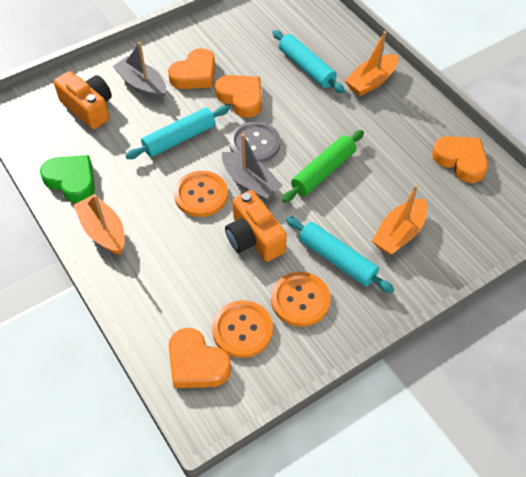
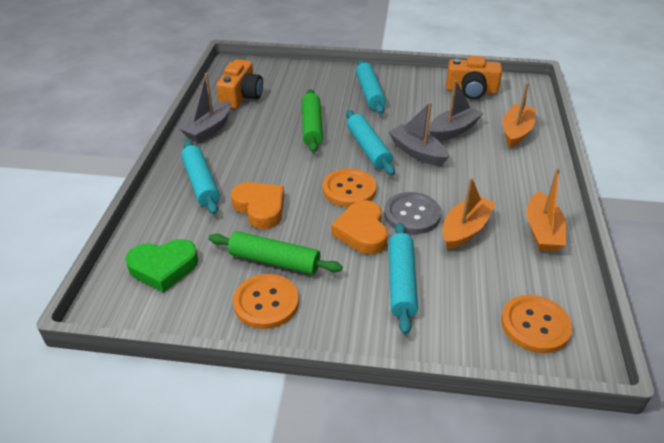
green rolling pin: [282,130,364,203] = 1 -> [209,231,343,275] [302,89,323,153] = 2
grey boat: [113,42,166,100] [222,134,283,201] = 2 -> [179,73,231,143] [389,102,449,166] [429,80,483,141] = 3
orange heart: [168,48,215,89] [169,328,231,388] [215,75,262,118] [432,136,488,183] = 4 -> [231,182,285,229] [332,200,388,255] = 2
turquoise rolling pin: [125,106,230,159] [272,30,345,93] [286,216,394,293] = 3 -> [181,140,220,215] [346,110,395,176] [356,60,386,114] [389,223,418,335] = 4

